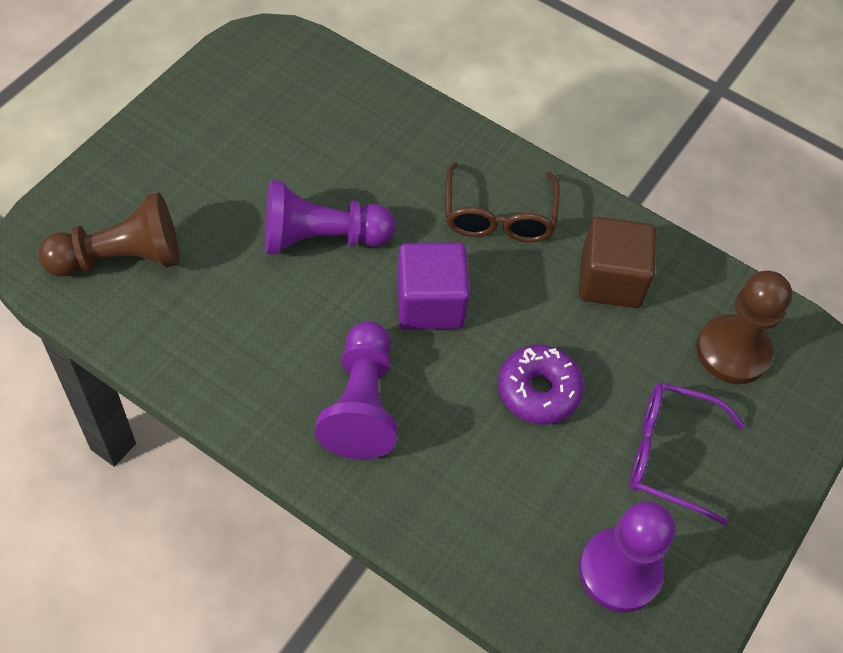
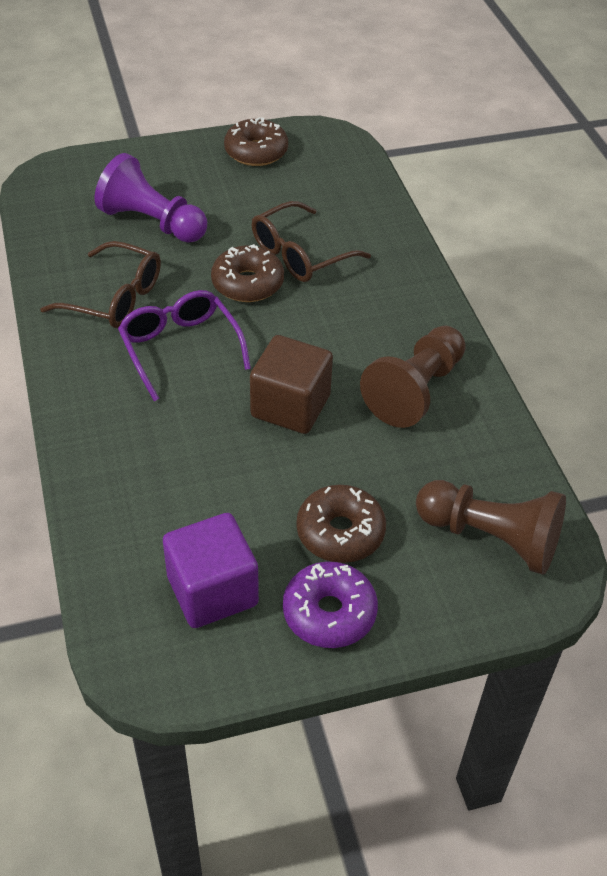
brown donut: none = 0 -> [211,244,284,302] [224,117,288,166] [296,485,386,563] = 3
brown glasses: [446,162,560,242] = 1 -> [40,241,161,328] [252,201,371,282] = 2
purple pawn: [265,180,395,255] [315,321,398,459] [579,501,675,612] = 3 -> [95,153,207,243] = 1

